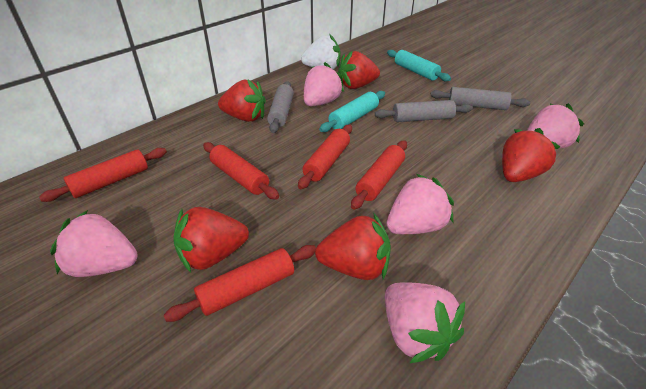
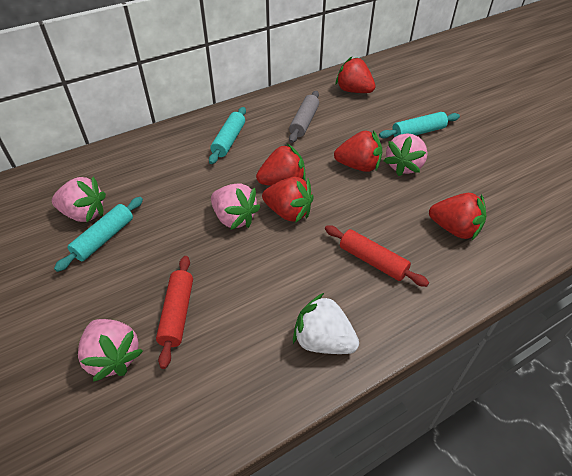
grey rolling pin: [267,81,294,133] [375,100,473,122] [430,87,530,110] = 3 -> [289,91,319,143] = 1
pink strawberry: [50,210,138,277] [304,62,344,106] [385,283,465,364] [387,174,454,234] [527,103,584,149] = 5 -> [52,176,106,222] [78,319,143,382] [211,184,260,230] [384,133,428,176] = 4
red rolling pin: [39,148,167,202] [164,245,316,322] [203,142,279,200] [298,124,352,189] [351,140,407,210] = 5 -> [156,256,193,369] [325,225,429,287] = 2
turquoise rolling pin: [319,91,385,132] [387,50,451,81] = 2 -> [54,197,143,272] [209,107,246,164] [379,112,460,138] = 3

